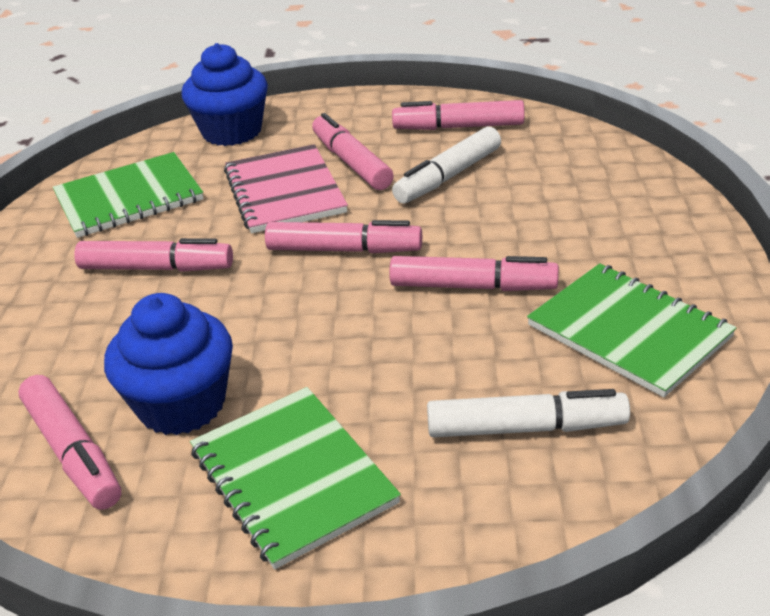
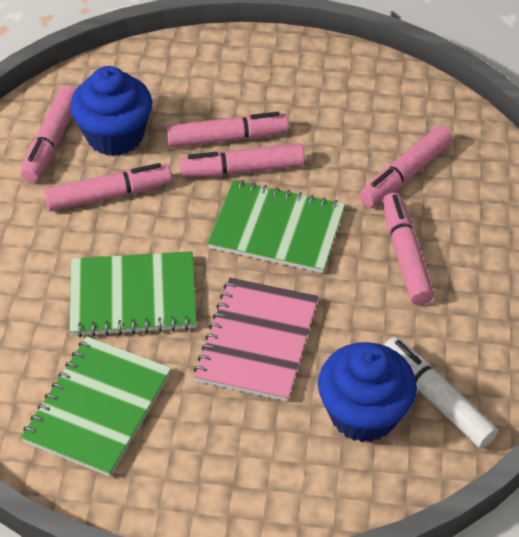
white marker: [392,127,501,204] [427,389,630,437] = 2 -> [384,337,498,448] = 1

